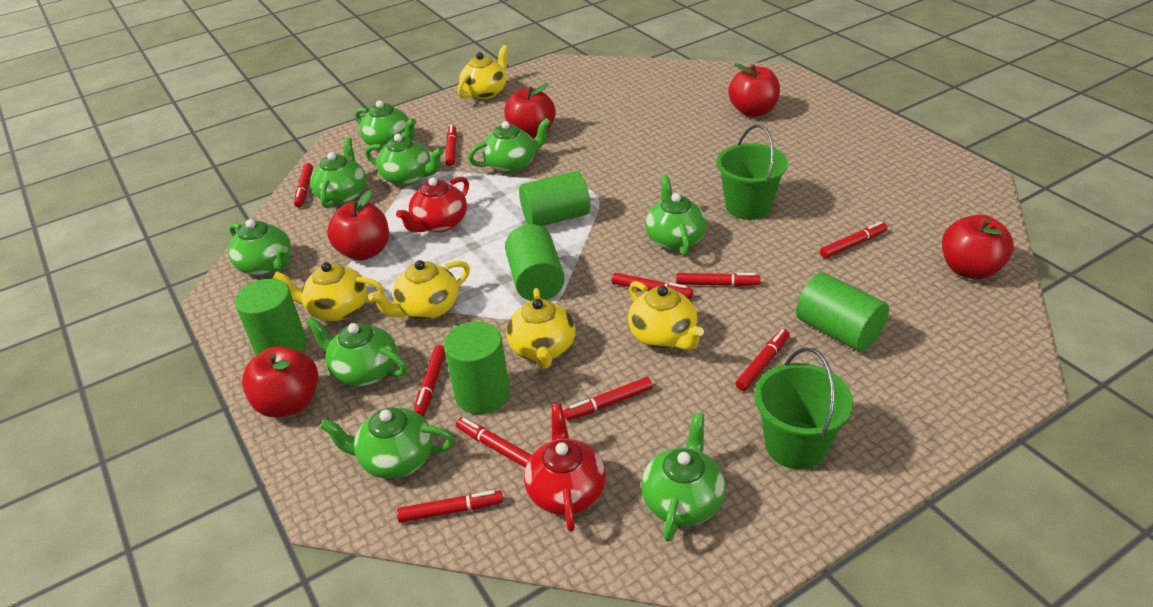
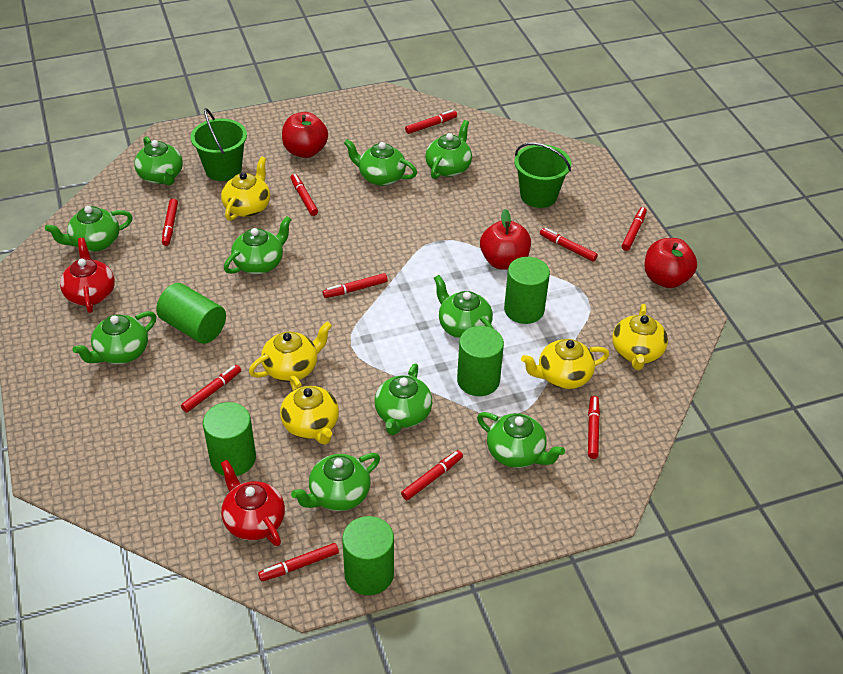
green teapot: [228,219,291,275] [306,317,407,386] [310,137,366,209] [320,407,455,479] [355,100,416,150] [365,134,444,186] [468,118,551,173] [641,412,726,542] [645,175,707,256] = 9 -> [45,206,133,252] [72,311,156,364] [134,137,183,185] [224,216,292,274] [291,453,380,511] [344,139,417,186] [375,363,432,435] [425,120,472,179] [434,275,494,339] [477,412,565,468] = 10
red apple: [242,346,318,418] [327,190,389,261] [504,83,556,139] [728,63,780,117] [942,215,1014,280] = 5 -> [282,112,328,158] [480,209,531,270] [644,238,697,288] = 3

